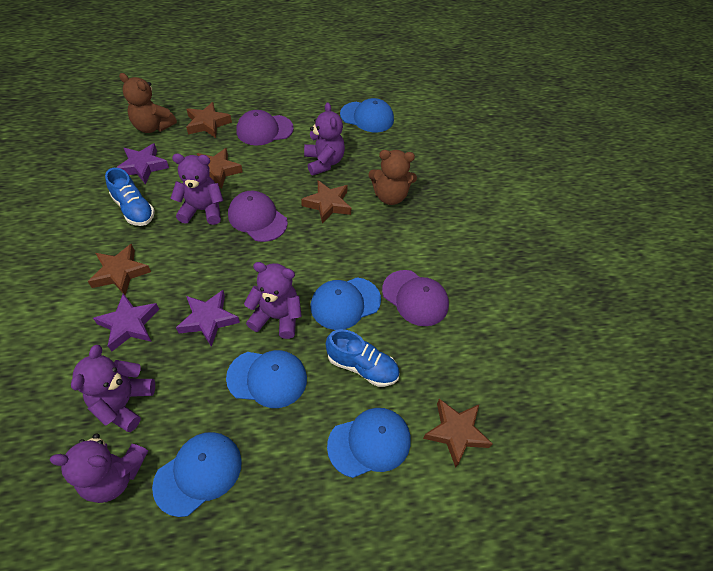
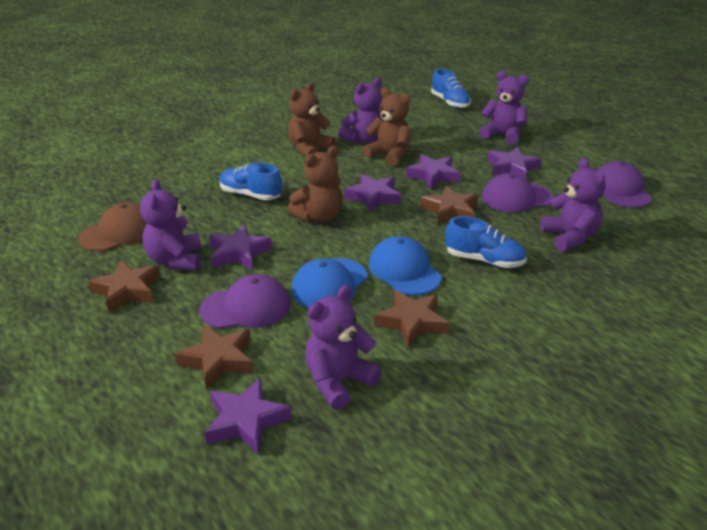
blue cap: [152,432,242,517] [226,350,307,408] [311,277,381,330] [327,408,411,478] [340,98,394,132] = 5 -> [291,258,367,308] [369,236,442,295] = 2
blue shoe: [105,168,155,226] [326,329,399,387] = 2 -> [219,163,282,200] [431,69,471,109] [445,216,527,268] = 3
brown cap: none = 0 -> [78,202,147,251] = 1
brown star: [88,244,151,295] [186,102,232,138] [197,148,243,189] [301,180,351,224] [423,399,492,468] = 5 -> [88,260,161,313] [175,325,254,390] [374,290,449,348] [420,186,478,225] = 4
brown teddy bear: [119,73,177,133] [368,150,417,205] = 2 -> [287,146,343,222] [288,82,335,157] [363,88,411,166] = 3
purple star: [93,293,159,351] [116,143,169,184] [176,290,240,347] = 3 -> [204,378,292,454] [209,224,272,270] [344,174,401,212] [406,154,461,189] [488,147,541,178] = 5

